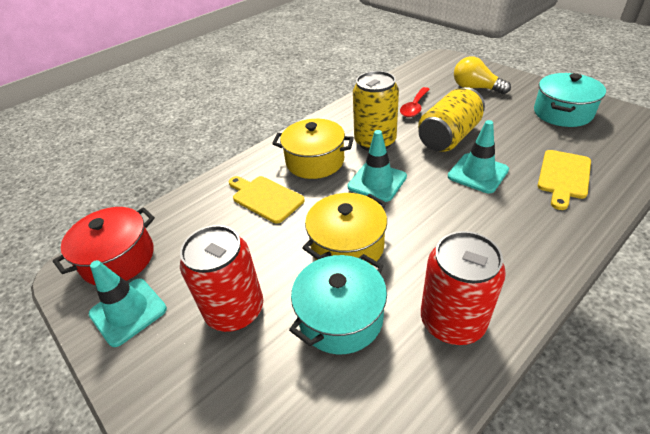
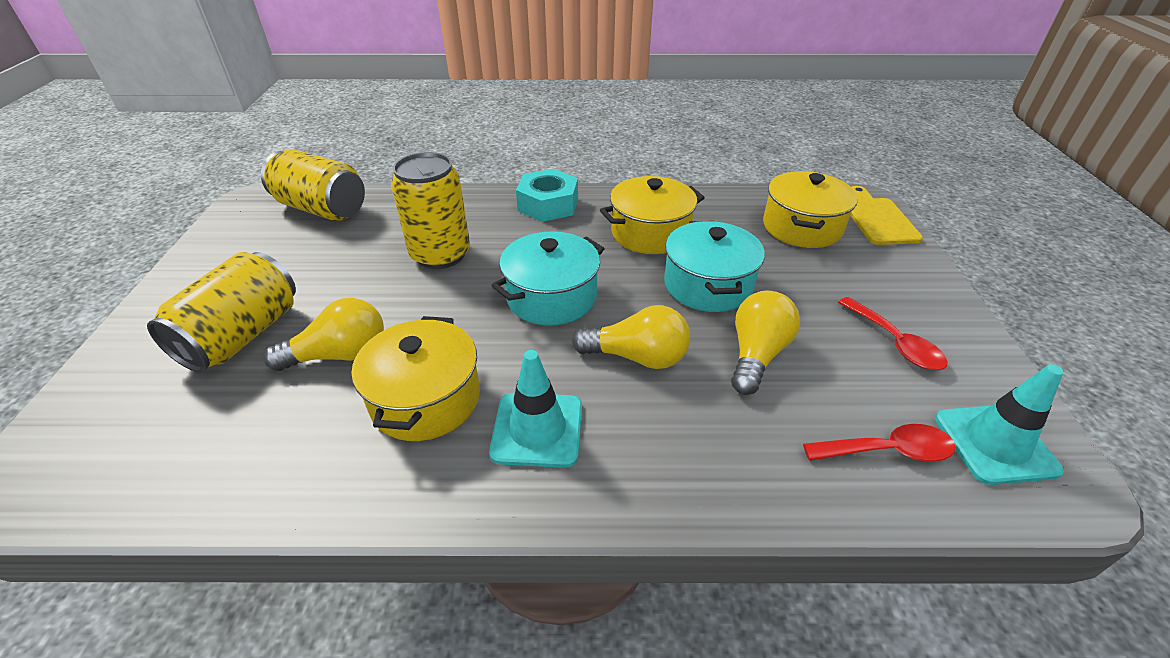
red can: [180,225,263,332] [421,231,506,345] = 2 -> none = 0
red pot: [53,207,155,285] = 1 -> none = 0
red spoon: [400,87,430,117] = 1 -> [803,424,956,462] [838,297,948,370] = 2
turquoise nut: none = 0 -> [516,169,578,222] = 1
turquoise traffic cone: [89,260,167,347] [348,130,407,202] [448,120,509,193] = 3 -> [489,350,582,468] [935,364,1064,485] = 2
yellow can: [353,71,399,151] [418,87,485,152] = 2 -> [147,252,296,372] [261,149,365,221] [391,152,470,269] = 3
yellow cutting board: [229,176,305,224] [538,150,591,210] = 2 -> [850,186,923,245] = 1
yellow light bulb: [454,56,511,94] = 1 -> [264,298,384,371] [572,305,690,369] [731,291,800,395] = 3
yellow pot: [272,119,354,179] [302,193,387,265] = 2 -> [351,316,480,441] [600,176,705,254] [763,171,858,248] = 3

